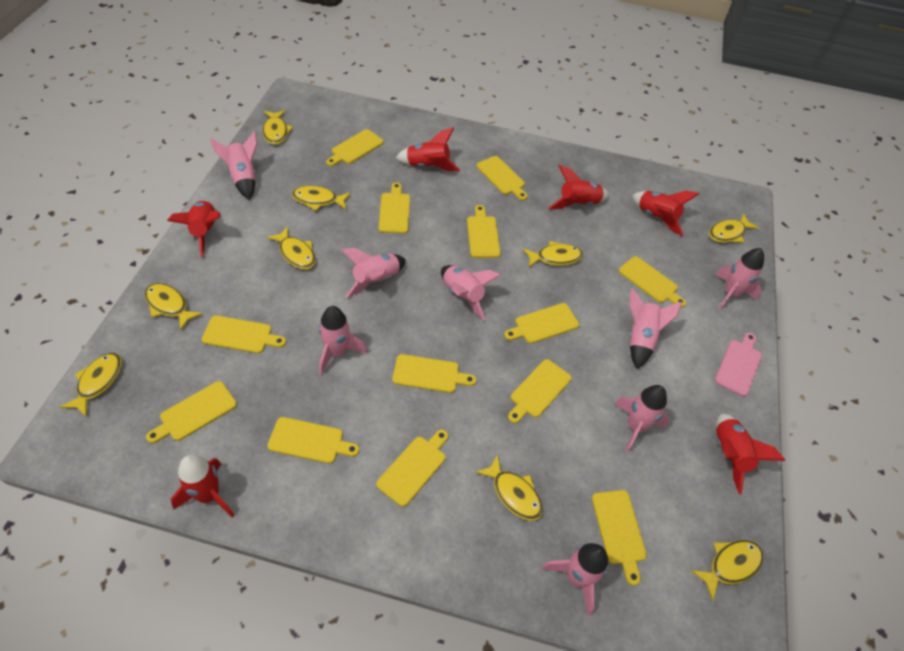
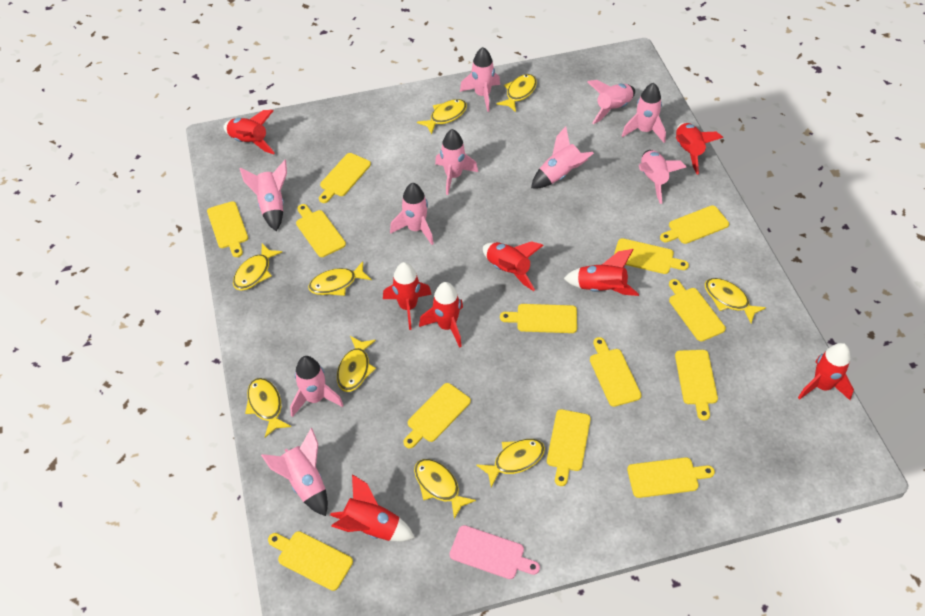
pink rocket: [210,131,257,200] [319,306,368,375] [341,248,406,298] [441,265,501,320] [542,543,608,616] [615,385,669,453] [629,288,682,369] [715,248,764,310] = 8 -> [239,160,287,231] [261,428,328,516] [290,356,343,417] [390,183,434,245] [435,129,478,195] [460,47,500,112] [531,127,594,188] [588,80,635,124] [622,83,666,143] [639,150,686,204] = 10
red rocket: [167,200,220,257] [171,455,234,518] [396,127,460,171] [549,165,609,209] [632,191,699,236] [716,414,785,494] = 6 -> [224,110,275,154] [330,474,415,541] [383,262,432,330] [419,282,463,348] [483,241,544,291] [564,249,639,296] [676,123,723,174] [798,343,854,400] = 8

